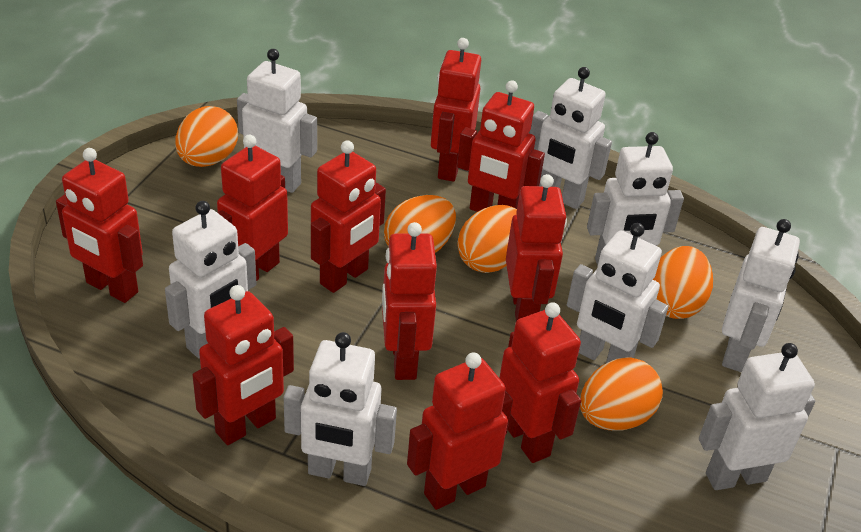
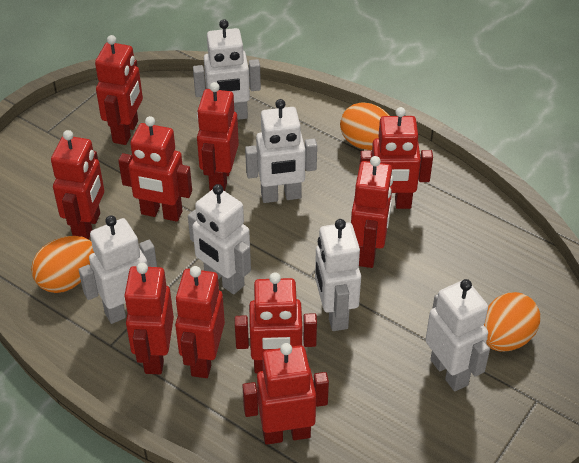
orange egg: [175,106,238,167] [384,195,456,253] [458,205,517,273] [580,358,663,431] [653,246,713,319] = 5 -> [31,236,94,293] [340,102,390,150] [484,292,540,352] = 3
white robot: [165,201,256,359] [237,49,317,193] [284,332,397,486] [529,67,612,209] [567,223,669,363] [587,132,684,266] [699,343,815,490] [722,219,800,372] = 8 -> [78,215,157,324] [188,184,251,294] [193,19,261,120] [245,99,317,203] [315,219,361,331] [425,279,490,391] = 6

